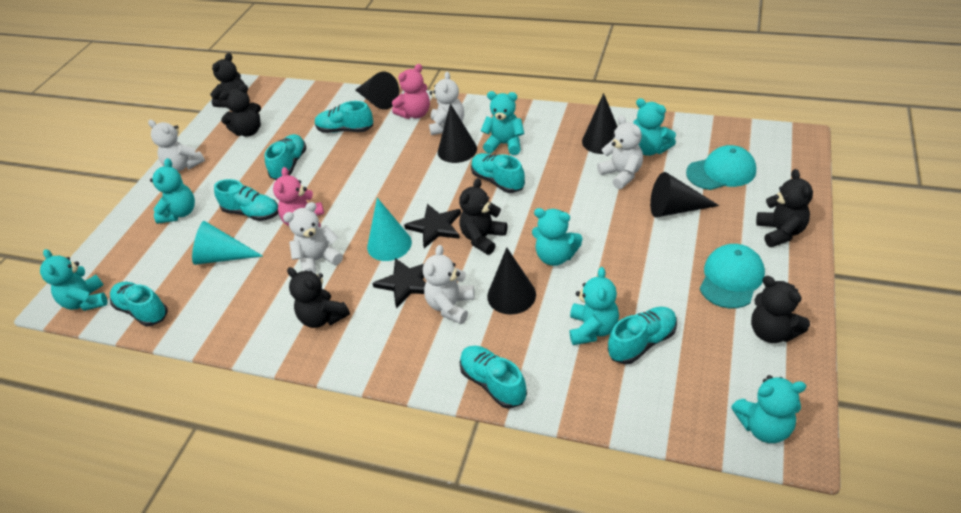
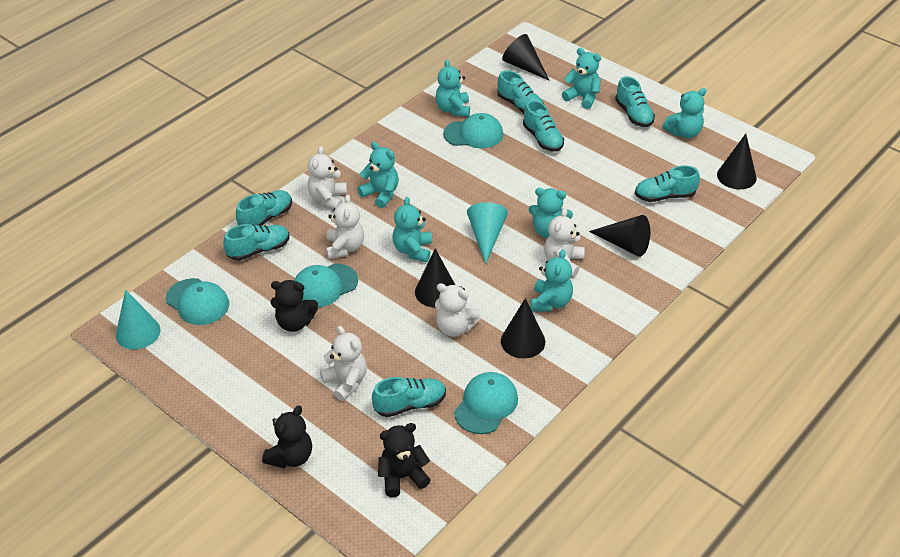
black star: [372,258,426,308] [404,204,461,248] = 2 -> none = 0
black teddy bear: [210,53,247,108] [220,84,261,137] [287,267,350,328] [459,178,507,255] [751,276,810,343] [756,169,813,247] = 6 -> [262,405,312,468] [271,280,318,332] [378,423,430,497] = 3
pink teddy bear: [273,167,324,228] [392,64,430,119] = 2 -> none = 0
turquoise cap: [686,145,756,190] [700,244,765,308] = 2 -> [166,278,229,325] [294,263,358,308] [443,113,503,148] [454,372,518,434] = 4

